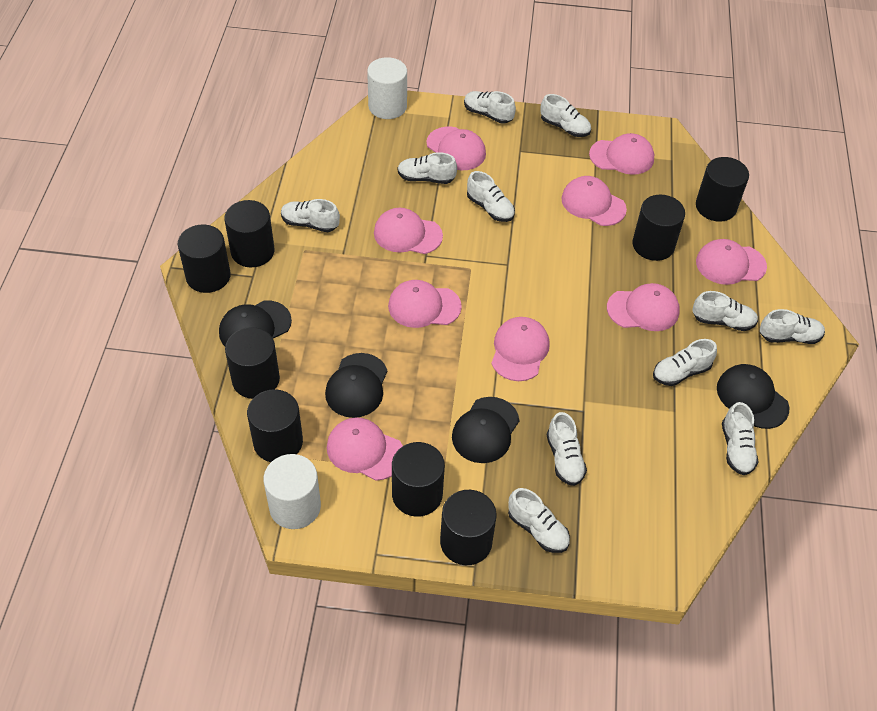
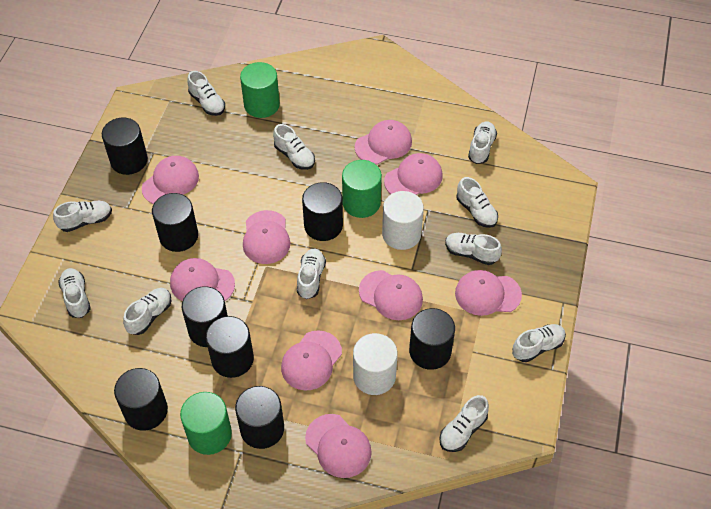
black cap: [219,300,292,346] [325,353,387,418] [452,397,519,463] [717,364,789,429] = 4 -> none = 0
green cylinder: none = 0 -> [180,392,232,455] [240,62,280,118] [342,160,382,218] = 3

